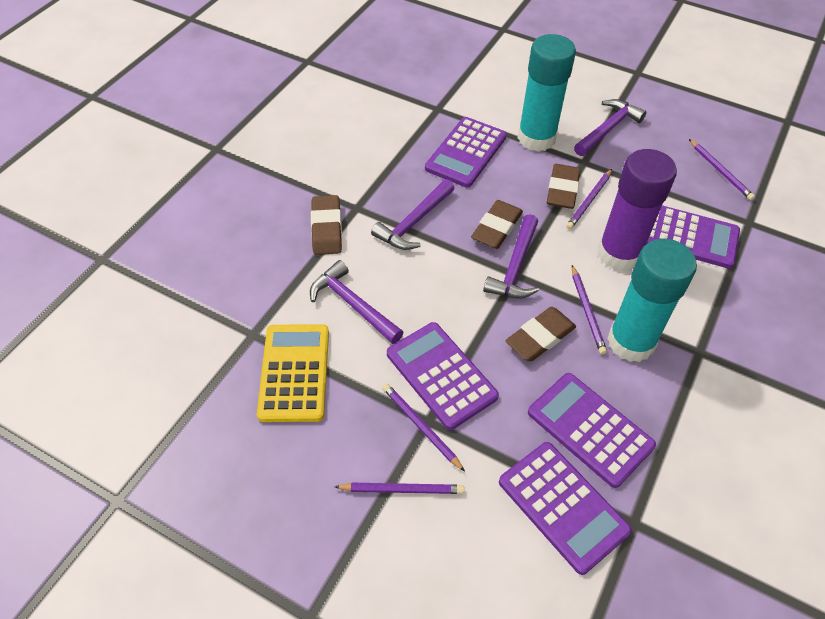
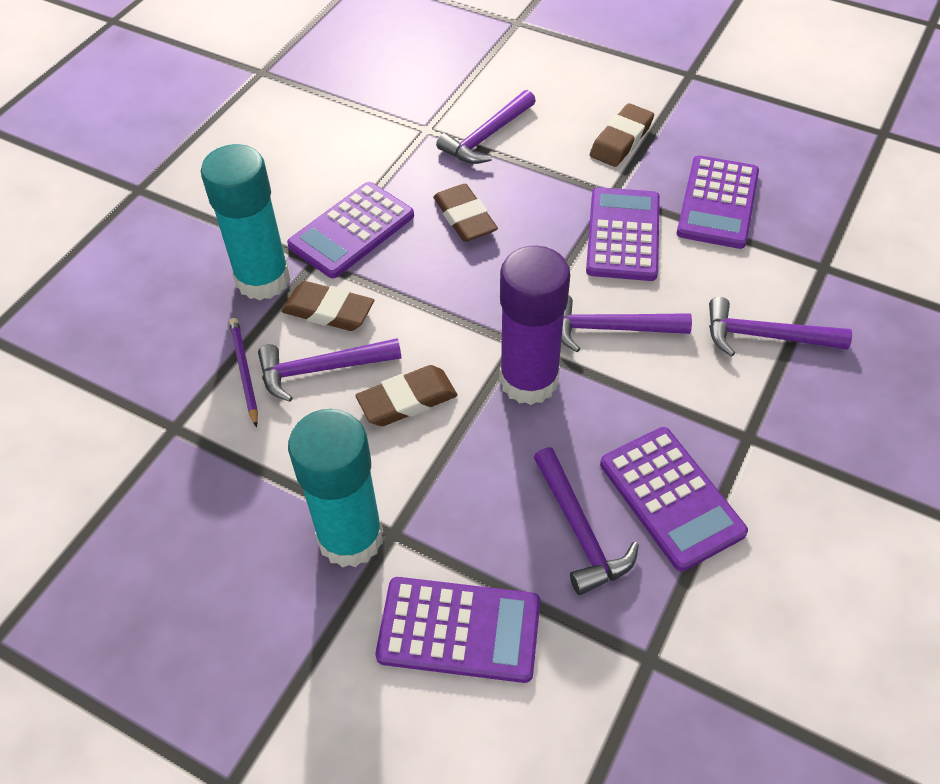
purple hammer: [310,260,404,344] [371,179,455,250] [483,214,539,299] [574,99,647,156] = 4 -> [258,338,401,402] [436,90,536,164] [534,447,639,595] [561,295,692,352] [709,297,852,357] = 5
purple pencil: [335,483,464,494] [382,383,465,472] [566,169,612,229] [572,265,607,355] [689,139,755,200] = 5 -> [229,318,258,427] = 1
yellow calculator: [257,324,329,422] = 1 -> none = 0

